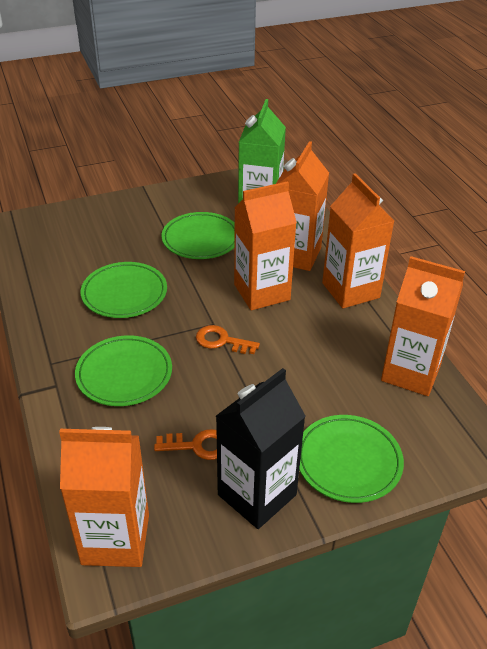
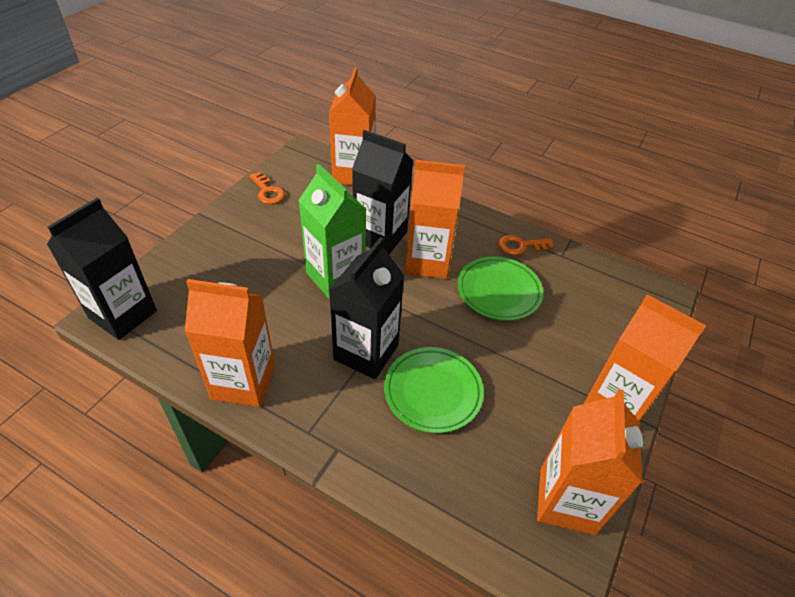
black carton: [216,368,306,529] = 1 -> [47,198,157,340] [329,237,405,379] [352,130,413,254] = 3
green plate: [75,335,172,406] [81,262,167,318] [162,212,235,259] [299,415,404,503] = 4 -> [384,347,484,433] [457,256,543,321] = 2

